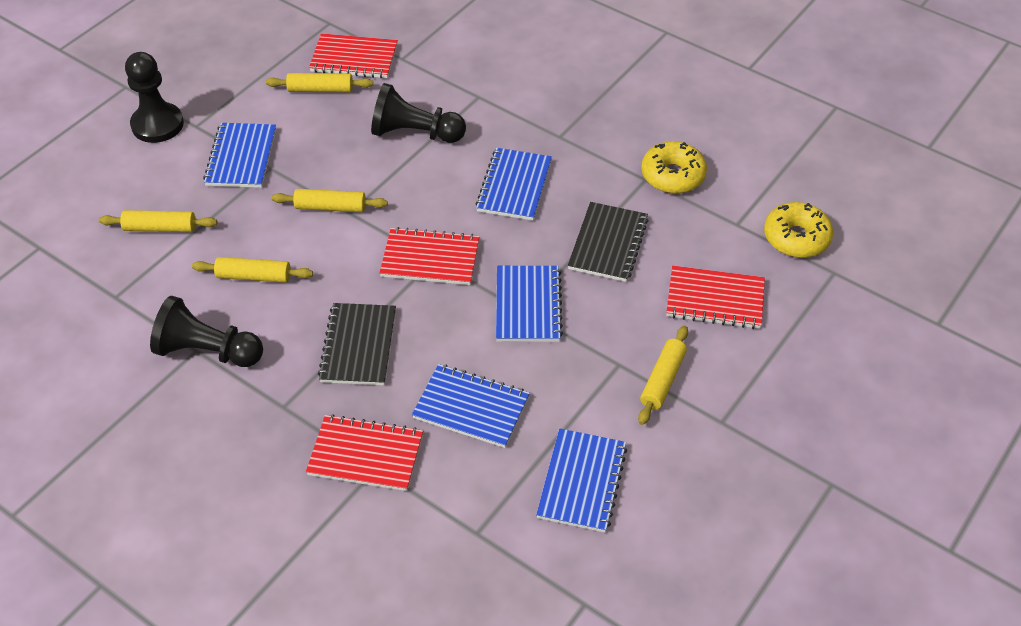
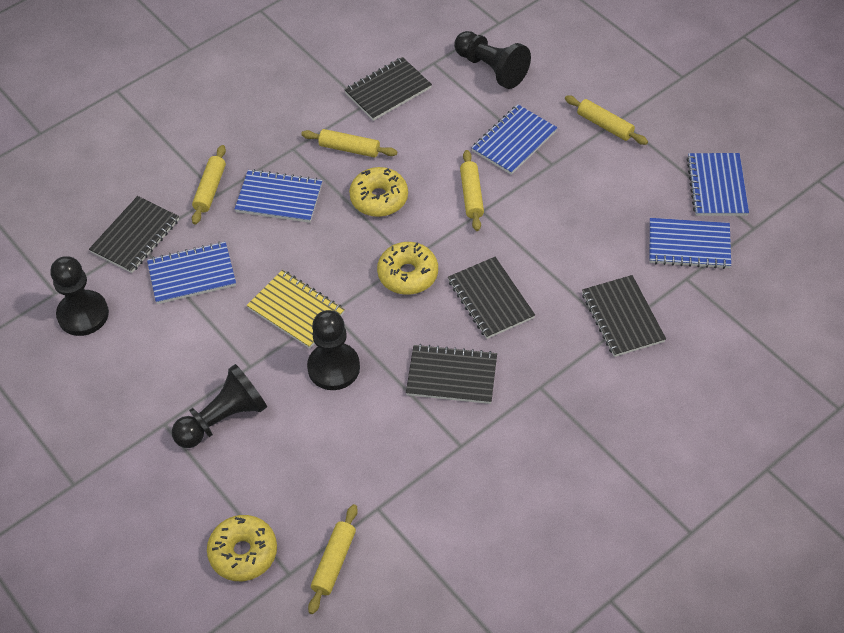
black notebook: [318,303,396,385] [568,202,649,282] = 2 -> [89,196,179,273] [344,57,432,121] [406,344,497,404] [448,257,535,339] [582,275,666,357] = 5
black pawn: [125,52,184,143] [150,296,263,367] [371,83,466,143] = 3 -> [50,256,109,336] [172,364,267,448] [307,310,360,390] [454,31,531,89] = 4
red notebook: [306,414,423,491] [309,34,398,78] [380,227,479,285] [666,266,765,329] = 4 -> none = 0
yellow donut: [641,141,707,194] [764,202,833,258] = 2 -> [207,515,277,581] [349,167,408,217] [377,242,438,295] = 3
yellow notebook: none = 0 -> [247,270,345,349] = 1

